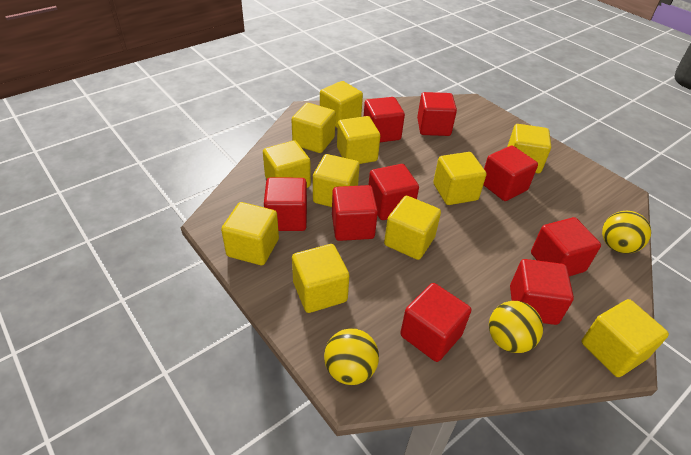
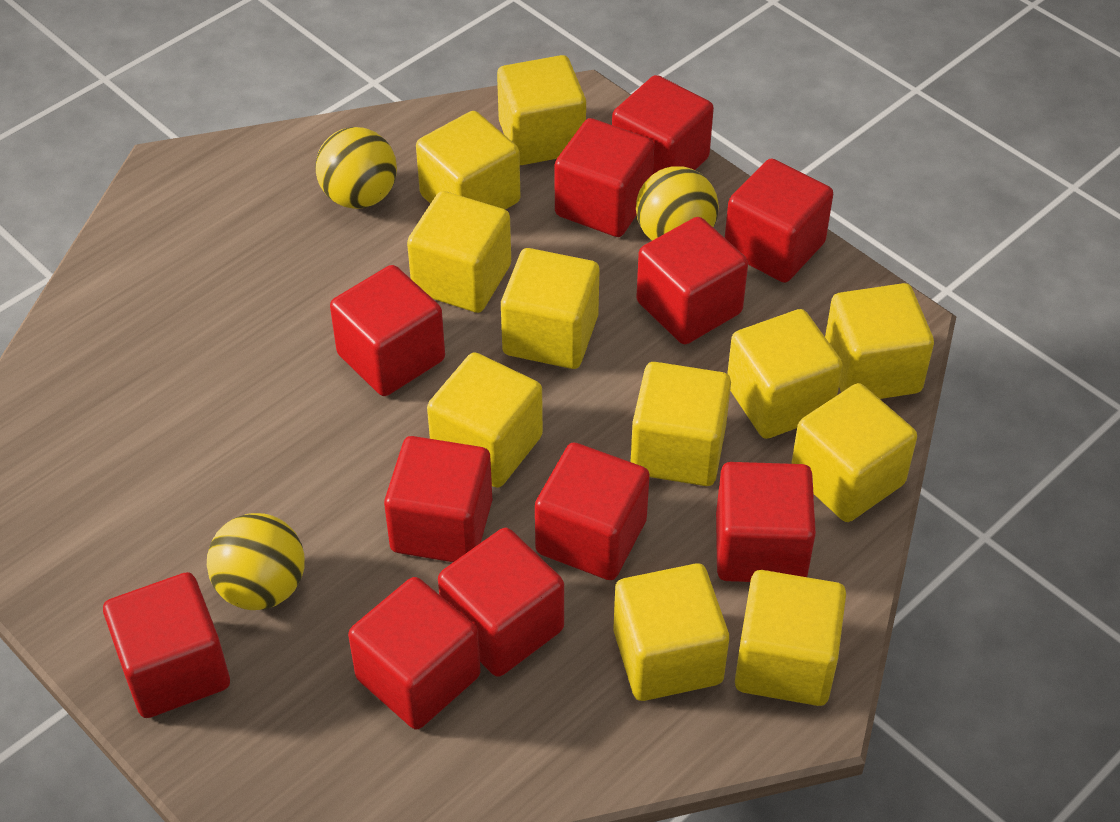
red cube: [264,177,307,231] [332,185,378,241] [364,97,405,142] [369,164,419,220] [400,283,471,362] [417,92,457,136] [484,146,538,201] [510,259,574,325] [531,217,601,276] = 9 -> [103,572,230,718] [330,265,445,396] [348,577,481,729] [384,436,492,562] [438,528,564,677] [535,442,650,580] [555,118,654,237] [612,75,714,174] [636,217,748,344] [716,462,816,582] [725,159,833,283] = 11

